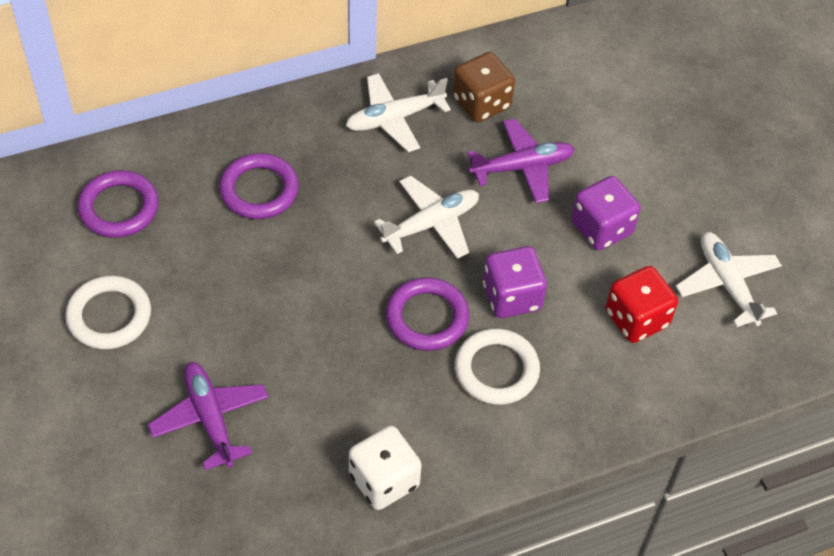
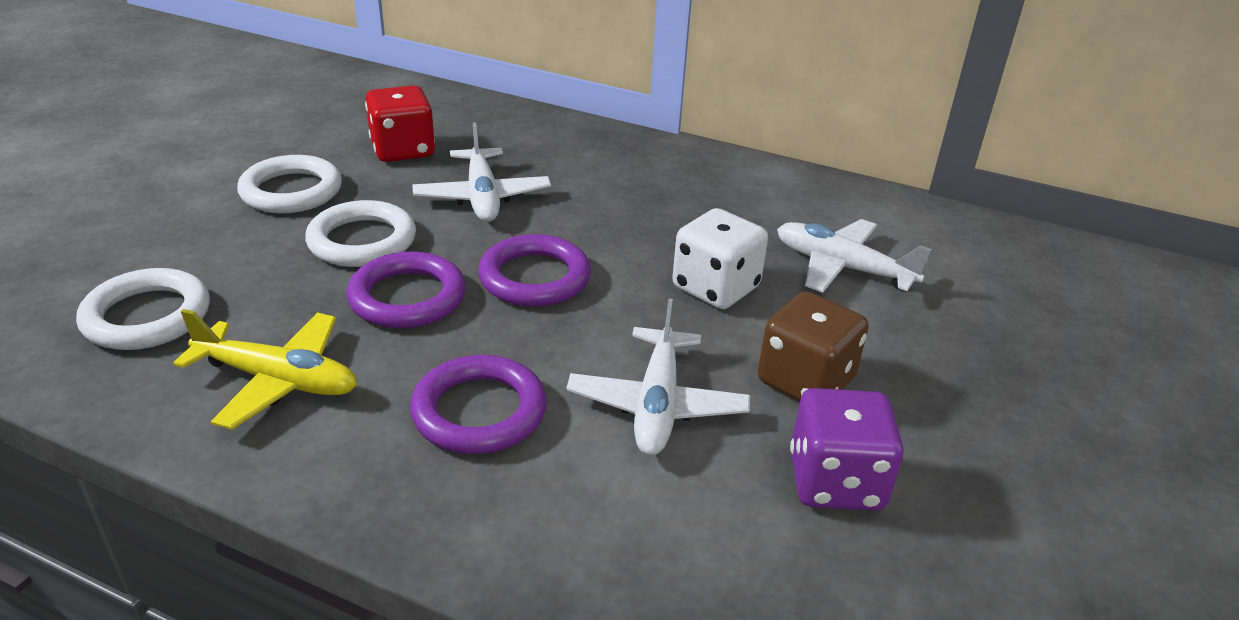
purple dice: [483,246,547,318] [571,176,640,250] = 2 -> [790,388,904,511] = 1
purple plane: [148,362,268,470] [467,119,575,203] = 2 -> none = 0
white ring: [65,275,151,349] [455,328,540,405] = 2 -> [76,268,210,350] [237,155,342,214] [305,200,416,267] = 3
yellow plane: none = 0 -> [173,309,357,430] = 1

